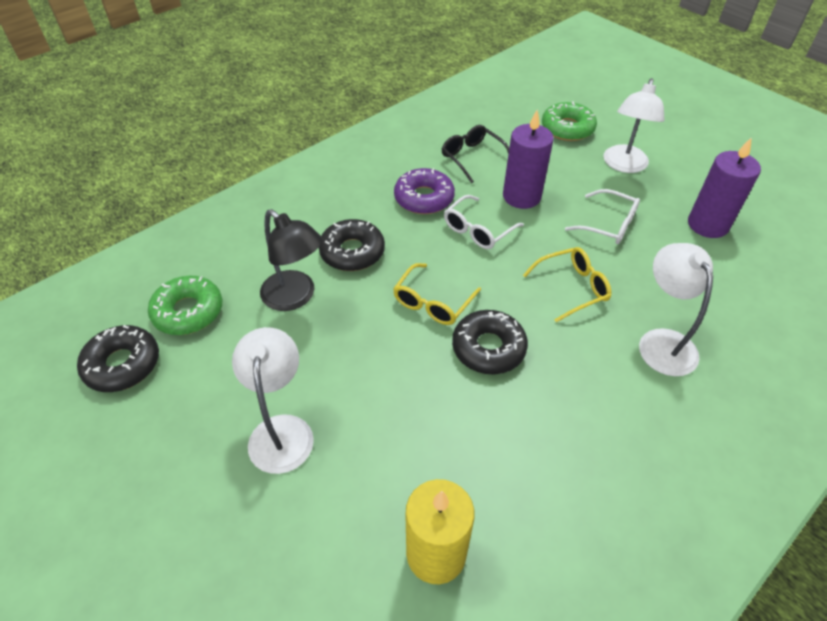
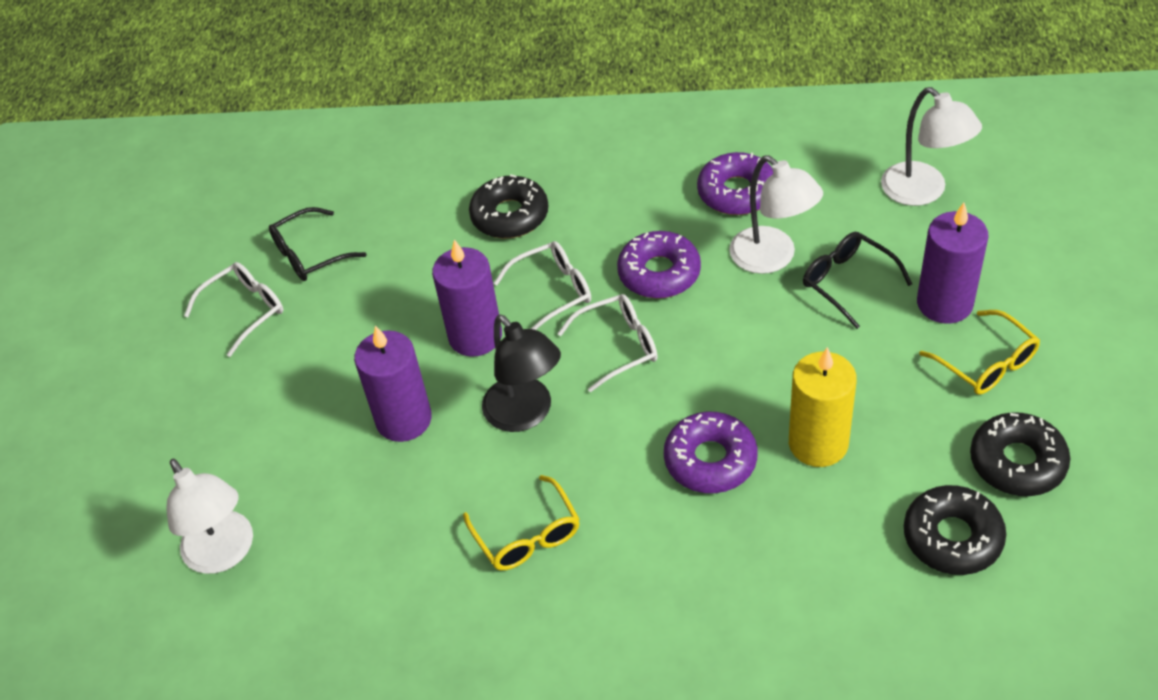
black glasses: [442,125,509,184] = 1 -> [269,207,367,281] [803,232,912,329] = 2
green donut: [148,276,222,335] [542,101,597,141] = 2 -> none = 0
purple candle: [503,110,554,209] [688,137,761,238] = 2 -> [354,325,432,442] [432,239,502,357] [917,203,989,324] = 3
purple donut: [394,168,455,214] = 1 -> [617,231,701,298] [664,412,757,493] [697,152,773,215] = 3
white glasses: [444,195,524,249] [565,189,640,244] = 2 -> [184,262,283,357] [494,241,591,330] [557,294,658,392] = 3

